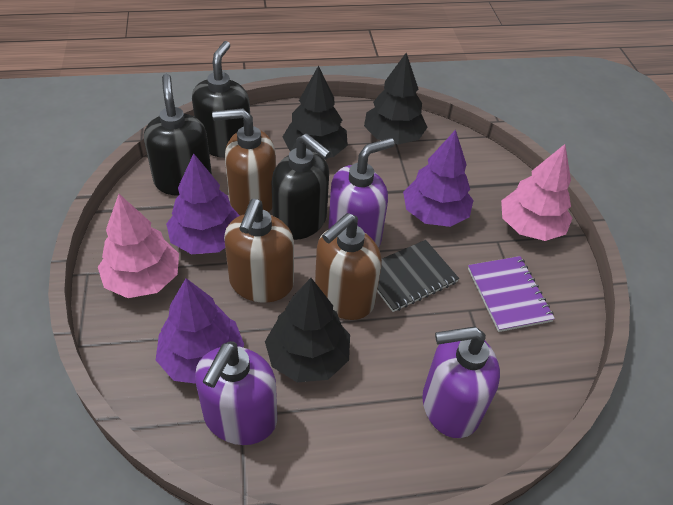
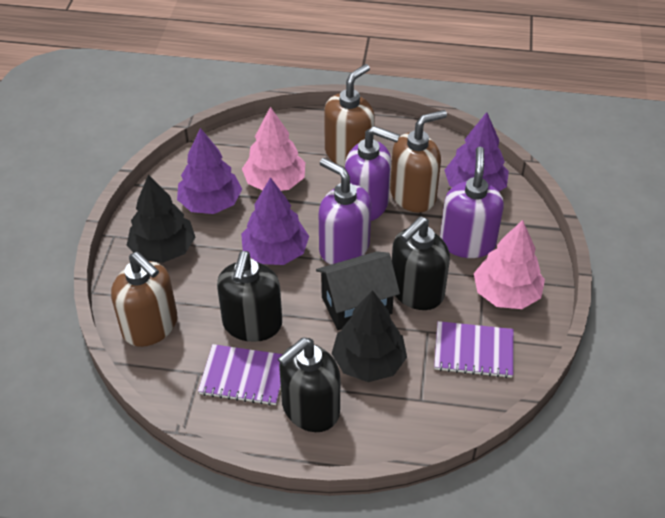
black house: none = 0 -> [316,251,400,330] = 1
black notebook: [377,240,459,312] = 1 -> none = 0
black tree: [265,278,350,382] [283,66,348,158] [364,53,428,145] = 3 -> [127,175,195,263] [332,290,407,382] = 2
purple notebook: [468,256,555,332] = 1 -> [198,344,283,406] [434,321,514,378] = 2

